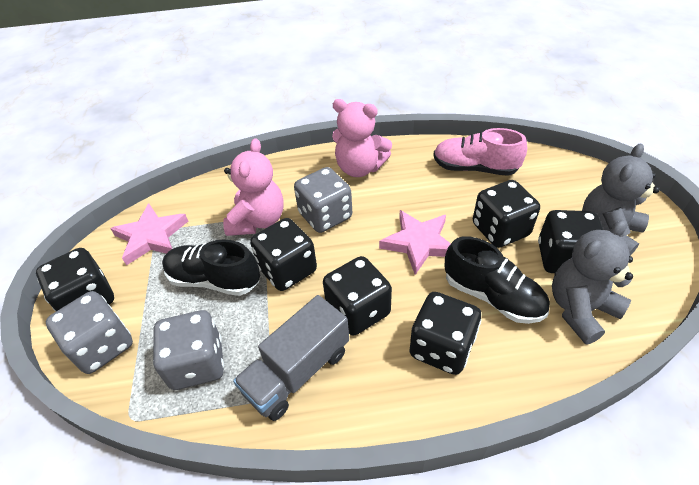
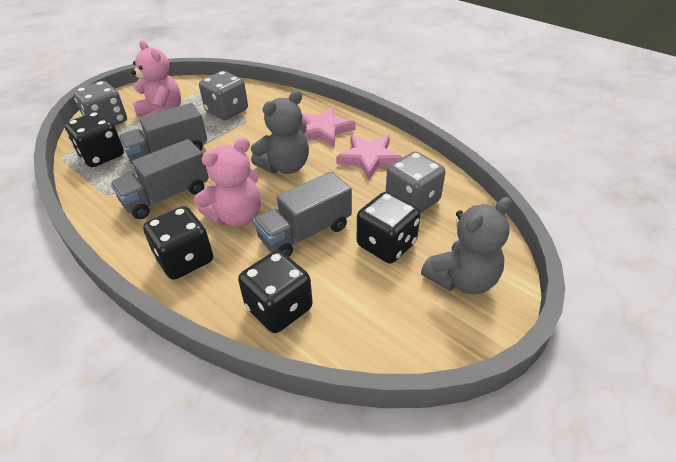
black dice: [36,248,114,311] [250,218,317,291] [323,256,392,336] [409,292,481,375] [473,180,540,248] [538,210,603,273] = 6 -> [65,111,124,167] [143,206,213,280] [238,250,313,333] [357,192,421,263] = 4
black shoe: [162,240,260,296] [444,236,550,324] = 2 -> none = 0
grey truck: [233,295,349,421] = 1 -> [110,139,209,219] [119,103,207,164] [253,171,352,257] = 3
pink shoe: [433,128,527,176] = 1 -> none = 0

